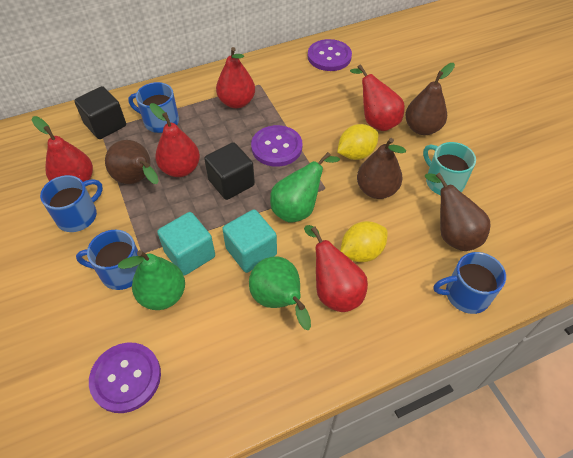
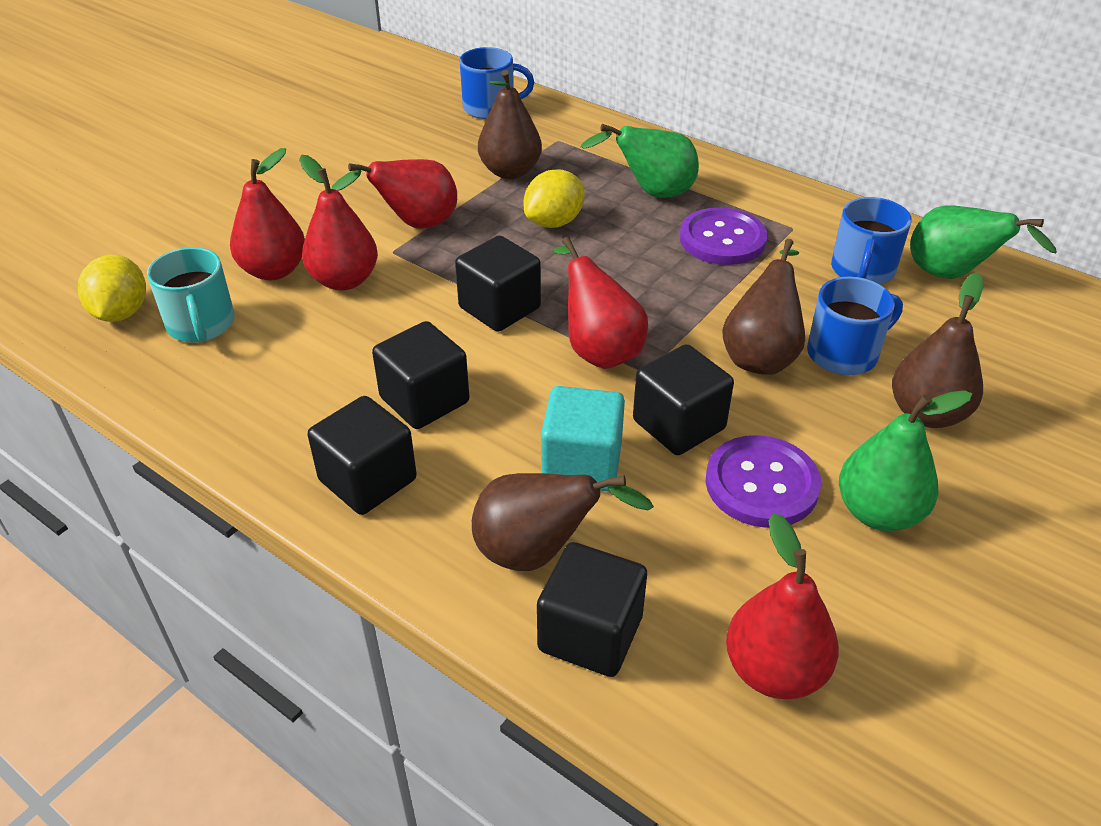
black cube: [74,86,126,139] [204,142,255,200] = 2 -> [308,396,417,515] [372,321,469,429] [455,235,541,332] [537,542,647,677] [633,344,734,455] = 5
blue mug: [40,175,103,232] [76,230,138,290] [128,82,179,133] [434,252,506,314] = 4 -> [459,47,534,119] [807,277,903,375] [831,197,912,285] = 3
purple button: [89,343,161,413] [251,125,302,167] [308,39,352,71] = 3 -> [680,207,768,265] [706,435,821,528] = 2
turquoise cube: [157,212,215,276] [222,209,277,273] = 2 -> [541,386,625,491] = 1

